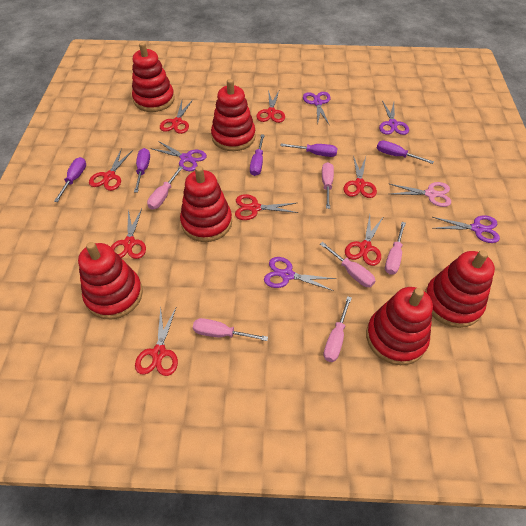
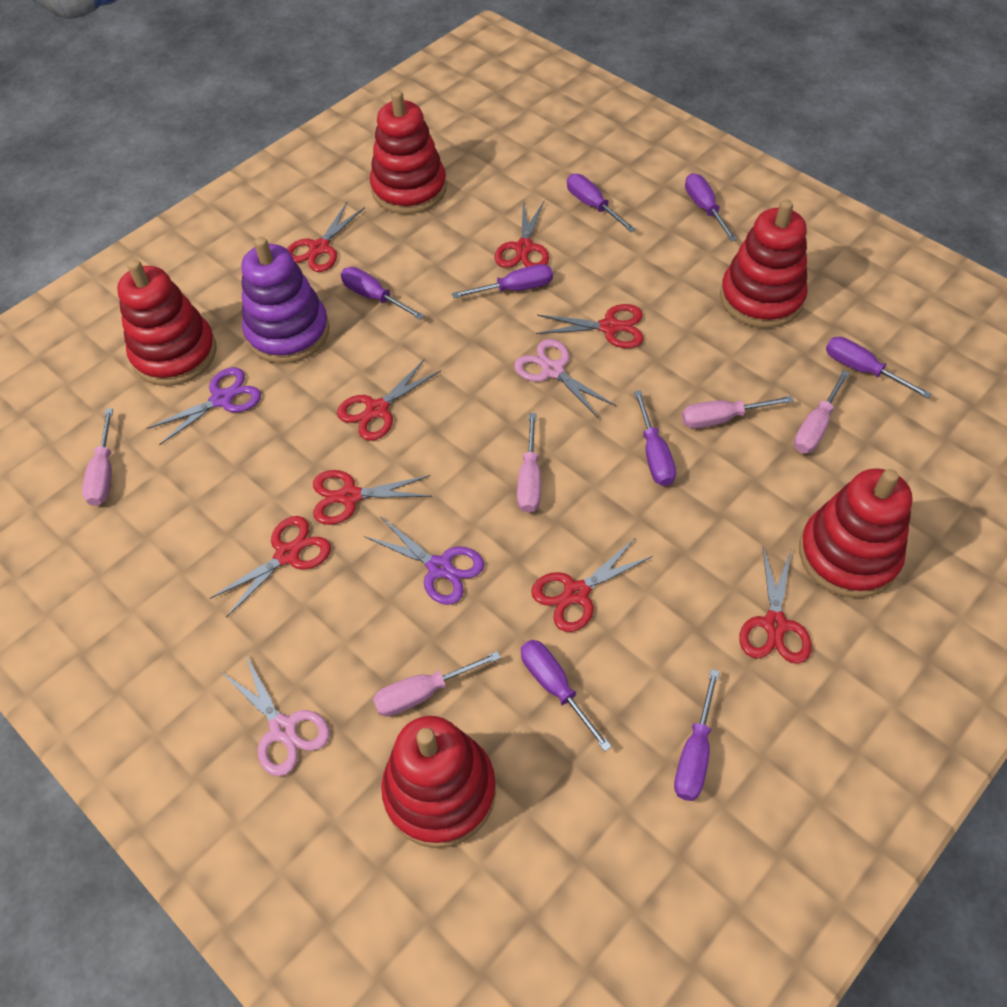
pink scissors: [390,182,451,207] = 1 -> [222,654,330,776] [514,339,616,419] = 2
pink screwdriver: [147,166,183,210] [193,318,268,341] [320,242,376,287] [322,162,334,209] [323,296,352,362] [385,222,406,275] = 6 -> [82,408,113,506] [373,651,501,717] [517,413,541,513] [682,396,794,429] [794,370,850,454] = 5
purple scissors: [150,141,207,171] [264,257,336,291] [303,92,331,124] [379,101,409,135] [432,215,500,243] = 5 -> [147,367,261,445] [364,516,484,605] = 2
purple screwdriver: [54,157,86,202] [134,148,150,192] [250,134,265,176] [280,143,338,157] [377,141,434,164] = 5 -> [340,267,425,320] [452,264,553,298] [521,640,612,751] [567,174,636,232] [634,390,676,486] [674,669,720,801] [685,173,737,242] [826,337,931,399] = 8
purple stacking toy: none = 0 -> [241,237,330,364] = 1
red stacking toy: [78,242,143,319] [132,42,174,112] [180,166,232,242] [211,79,256,151] [366,287,433,365] [425,250,495,328] = 6 -> [117,259,217,386] [370,90,447,214] [381,716,496,848] [720,199,808,328] [799,468,913,598] = 5

